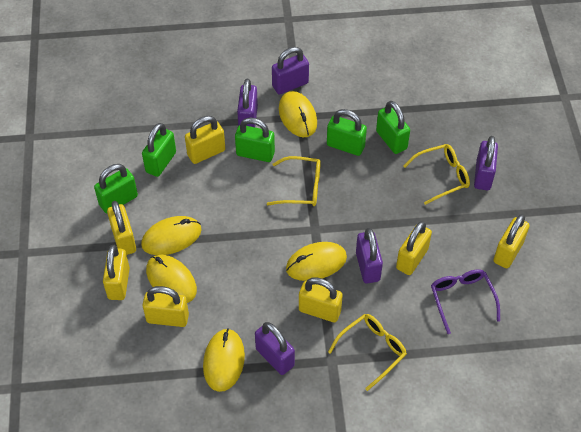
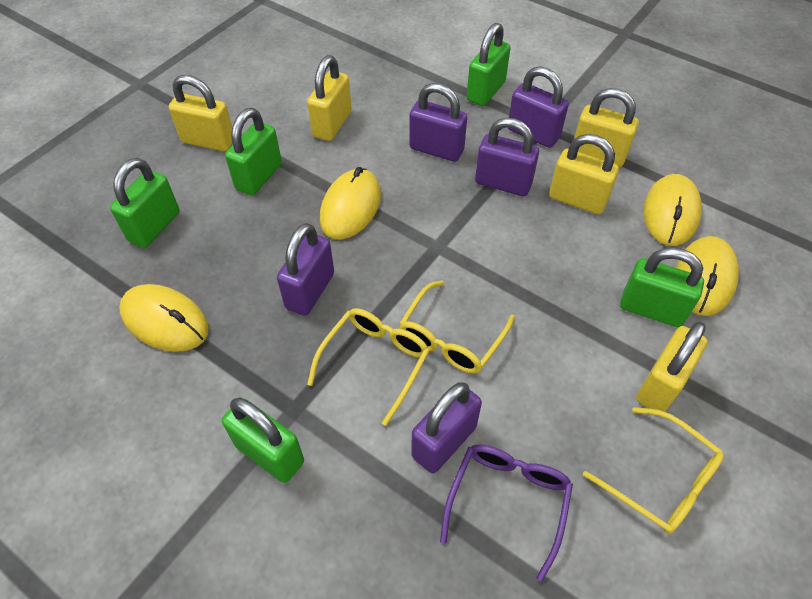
yellow mouse: [141,216,202,255] [146,255,197,303] [203,328,245,392] [279,91,317,138] [286,242,347,281] = 5 -> [119,284,209,352] [320,167,381,239] [644,174,702,246] [676,236,739,316] = 4
yellow padlock: [103,245,130,300] [107,201,136,255] [142,286,189,327] [185,116,225,164] [299,277,343,322] [396,221,432,275] [494,214,530,268] = 7 -> [169,75,232,151] [307,55,352,141] [549,134,619,215] [574,88,639,167] [636,322,708,412] = 5

